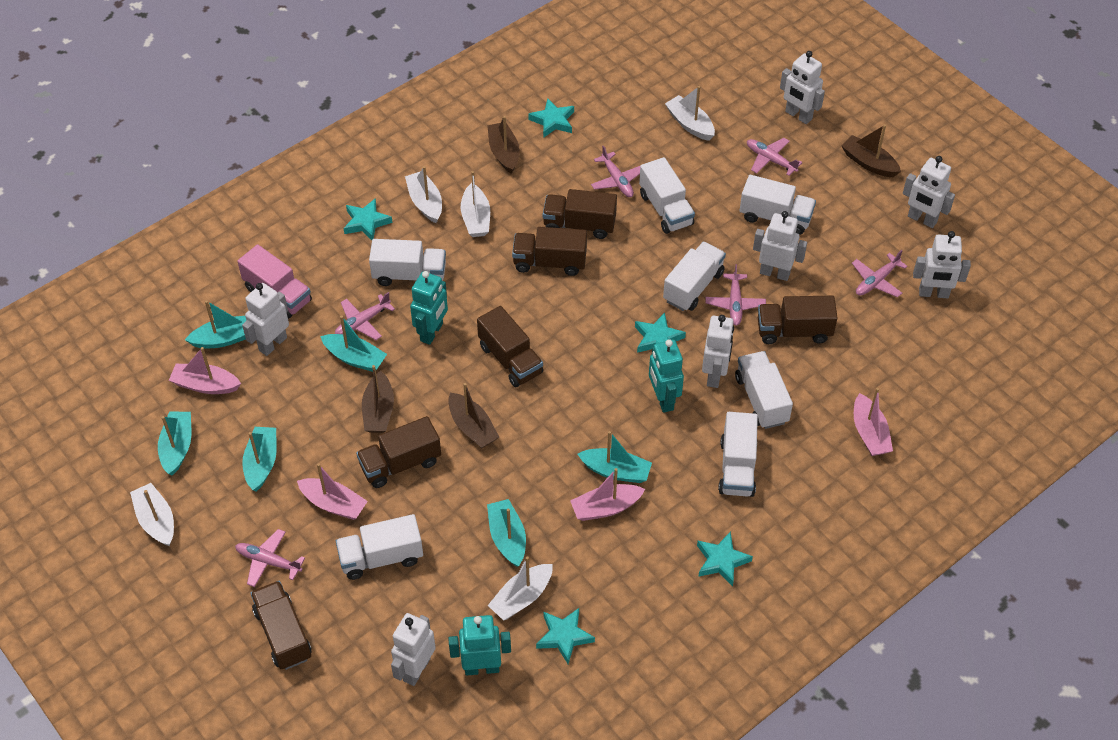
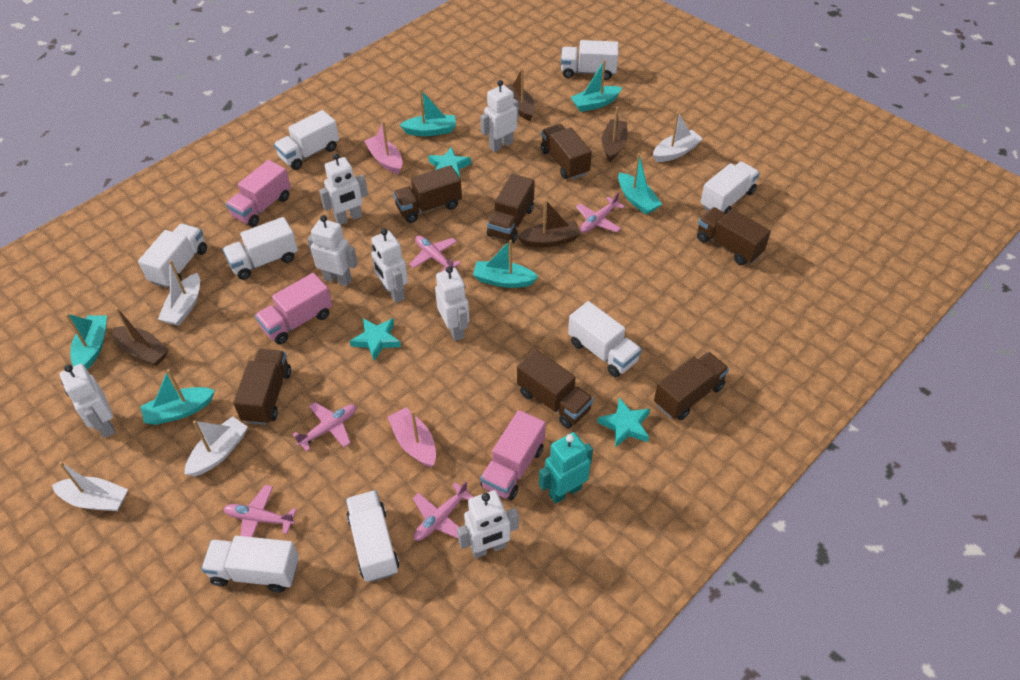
brown truck: [250,581,312,670] [356,416,441,488] [477,306,543,387] [512,227,587,276] [543,189,617,239] [758,296,838,344] = 6 -> [233,349,291,425] [393,165,462,223] [487,174,535,243] [517,349,594,428] [541,124,592,179] [654,352,729,420] [697,207,771,265] = 7
pink boat: [169,347,241,394] [297,463,368,520] [570,468,645,521] [854,388,893,456] = 4 -> [364,121,403,174] [388,407,436,467] = 2
pink plane: [235,529,305,587] [335,292,395,340] [591,145,640,197] [705,264,766,326] [747,138,803,176] [852,250,908,297] = 6 -> [223,485,297,537] [292,402,357,452] [409,235,461,272] [413,481,473,541] [576,192,625,233] = 5
pink truck: [237,244,312,319] = 1 -> [226,160,291,227] [255,273,332,345] [480,410,546,500] = 3
turquoise robot: [410,271,448,345] [448,615,511,676] [649,340,684,413] = 3 -> [539,432,593,504] = 1
turquoise star: [344,198,393,240] [528,98,574,138] [536,608,595,664] [635,313,686,353] [697,531,753,587] = 5 -> [350,318,401,361] [428,147,471,178] [597,397,650,448] = 3
white boat: [130,483,174,546] [405,166,442,223] [461,171,490,237] [488,556,553,621] [665,86,715,141] = 5 -> [52,462,128,511] [158,260,200,326] [184,416,248,476] [653,112,703,162] = 4
white truck: [336,514,423,580] [369,239,446,286] [639,157,695,234] [663,241,726,311] [718,412,758,497] [735,351,793,429] [740,175,816,235] = 7 -> [138,223,207,288] [201,536,299,592] [223,217,298,280] [274,110,339,170] [346,490,399,582] [561,40,619,80] [568,301,642,377] [700,162,760,214] = 8

